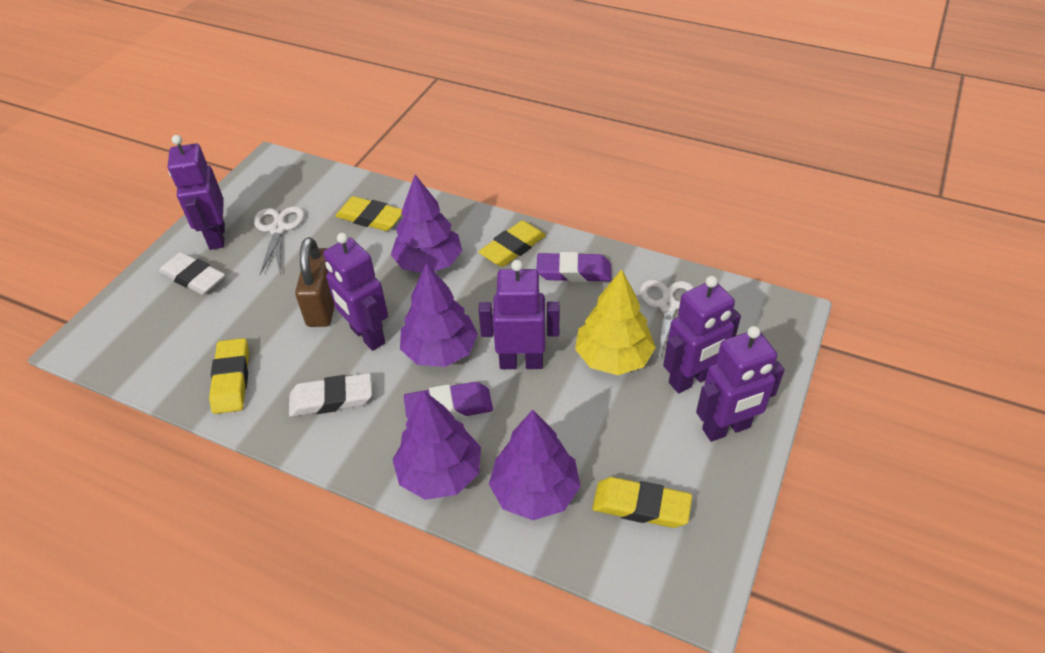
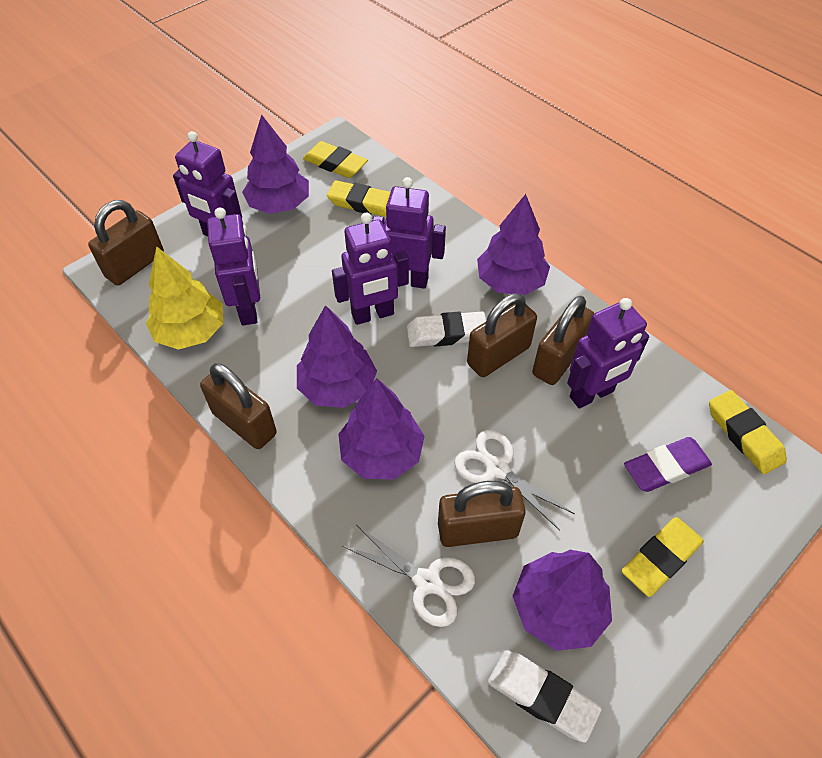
brown padlock: [295,237,335,327] = 1 -> [88,200,164,285] [200,363,277,449] [438,481,526,547] [467,293,537,377] [532,296,595,385] = 5
purple eraser: [404,382,493,420] [536,252,611,282] = 2 -> [624,437,712,492] = 1
purple tree: [391,175,462,273] [392,391,481,500] [400,263,478,367] [489,410,581,520] = 4 -> [242,115,309,214] [297,305,377,408] [338,378,425,479] [477,194,550,295] [513,550,612,651] = 5

